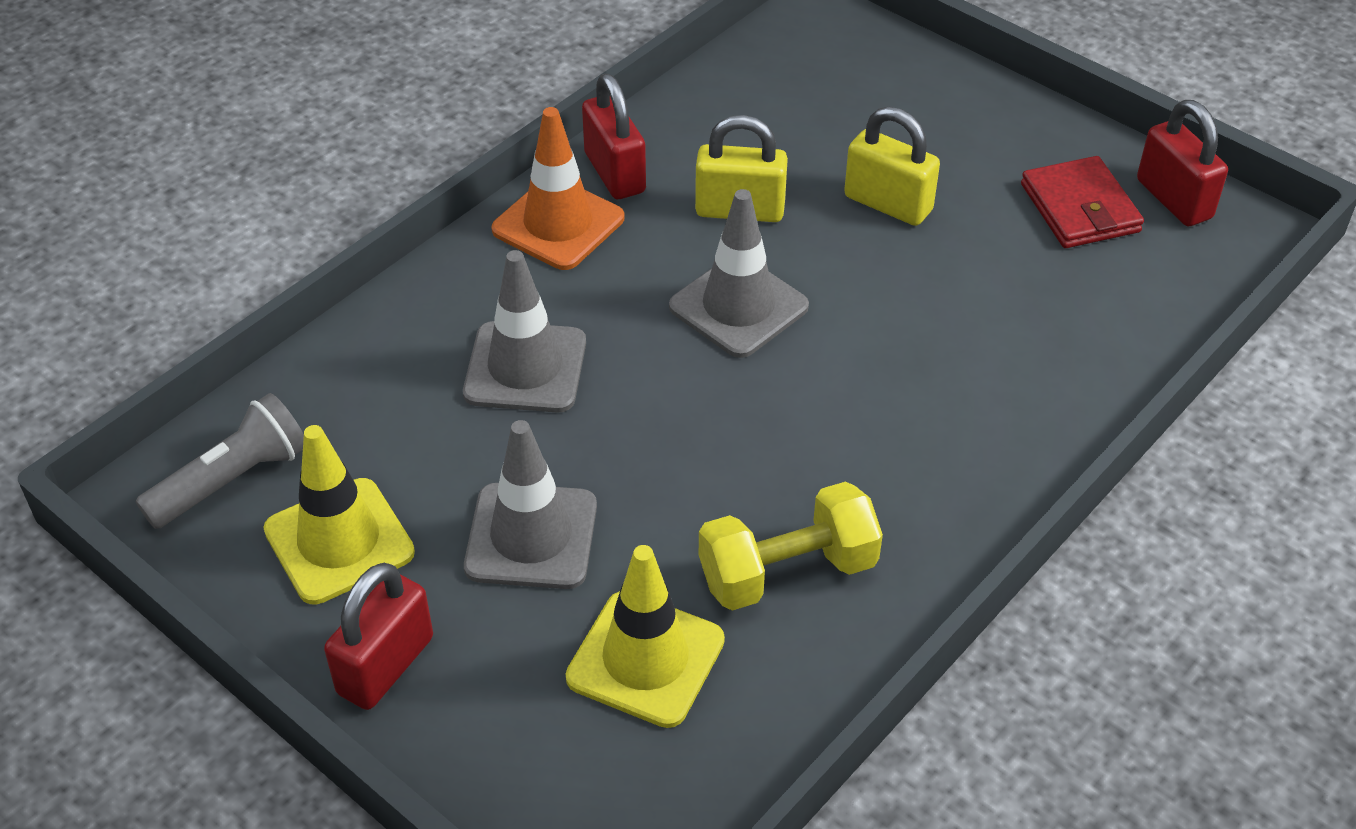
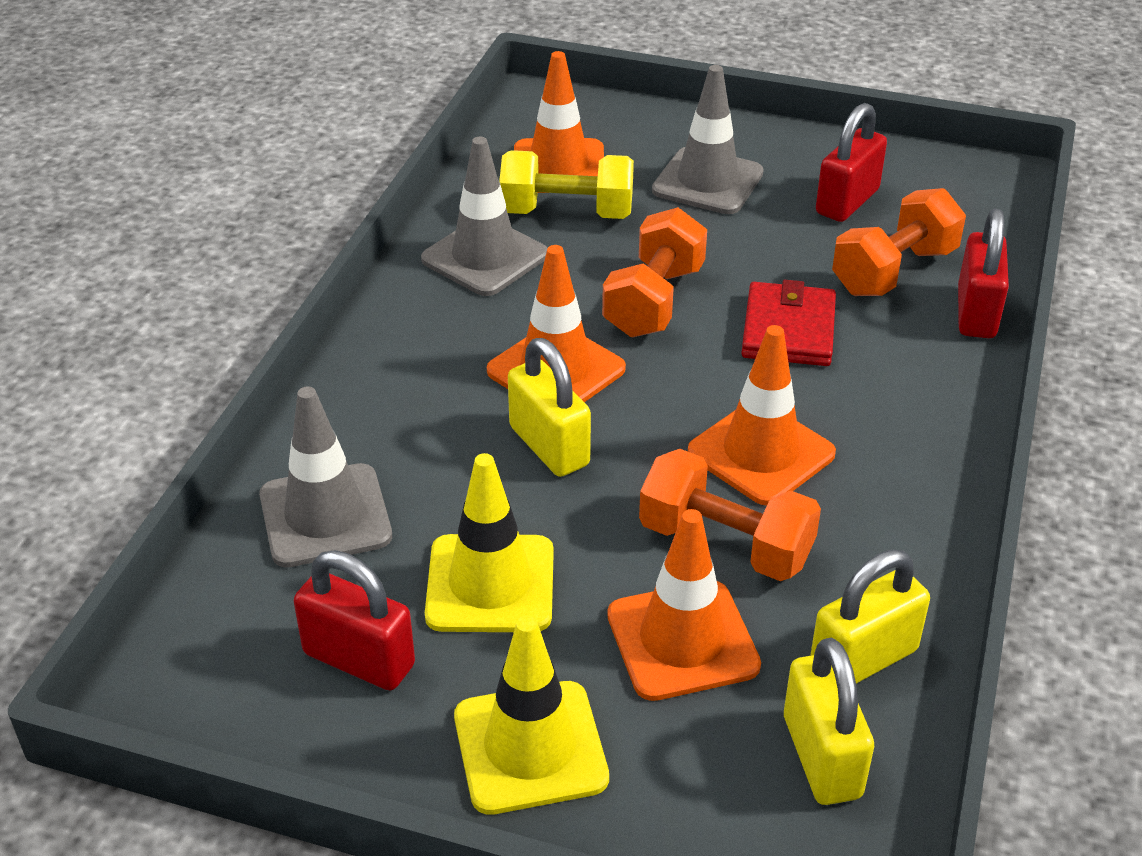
grey flashlight: [135,393,304,529] = 1 -> none = 0
orange dumbbell: none = 0 -> [602,207,707,338] [639,449,821,581] [832,188,966,296] = 3
orange traffic cone: [491,107,624,270] = 1 -> [487,245,626,402] [514,51,604,193] [607,509,761,701] [688,325,836,506] = 4
yellow padlock: [695,115,788,222] [844,107,940,226] = 2 -> [508,338,591,477] [784,638,874,805] [810,550,930,684] = 3

